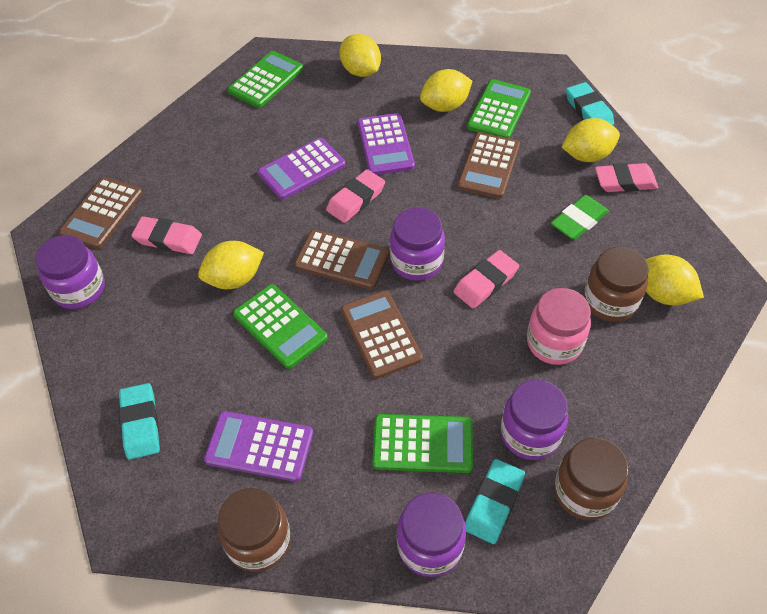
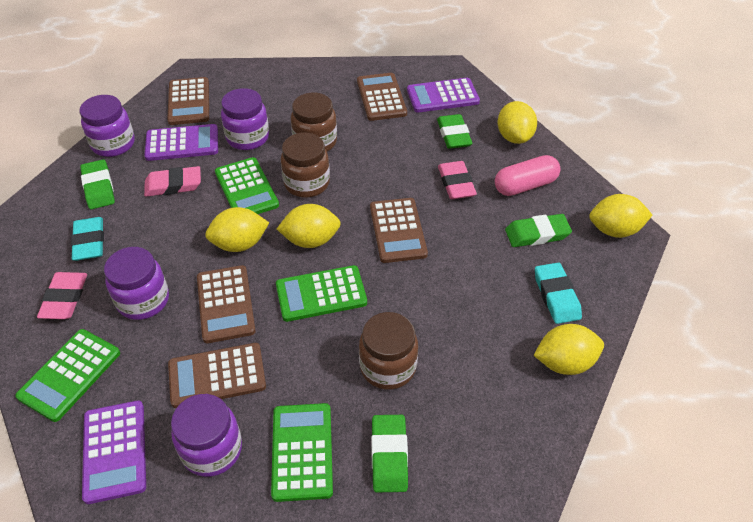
brown calculator: [59,177,143,249] [294,229,389,290] [341,290,423,379] [457,132,520,198] = 4 -> [167,77,209,125] [168,343,266,408] [197,265,256,343] [357,73,407,121] [370,198,428,263] = 5
green eraser: [551,195,609,240] = 1 -> [80,159,115,209] [371,415,408,492] [437,114,472,149] [505,214,572,247] = 4
pink capsule: none = 0 -> [495,155,560,196] = 1
pink eraser: [131,216,202,254] [326,169,385,223] [453,250,519,308] [595,163,658,192] = 4 -> [37,272,87,319] [144,166,201,197] [438,161,477,199] = 3
pink jar: [527,288,591,365] = 1 -> none = 0
turquoise eraser: [119,383,160,459] [465,459,525,544] [566,82,614,125] = 3 -> [71,217,104,261] [535,262,582,324] = 2

